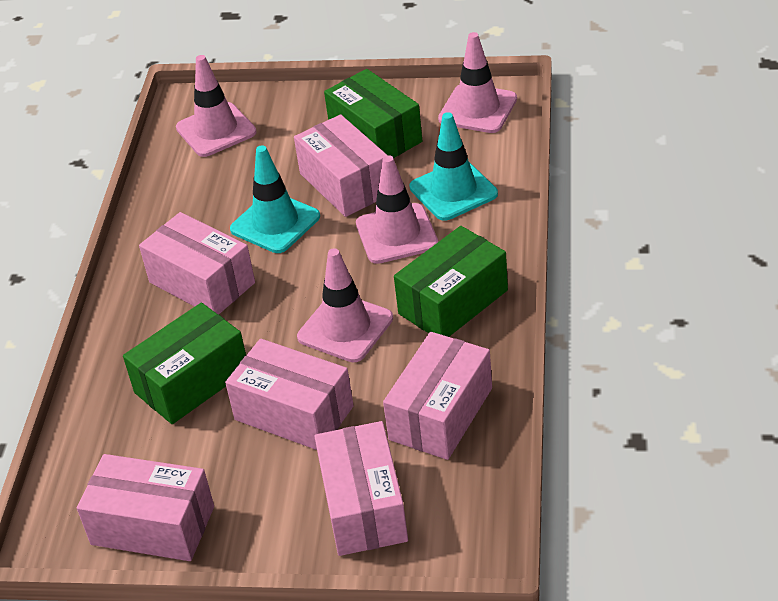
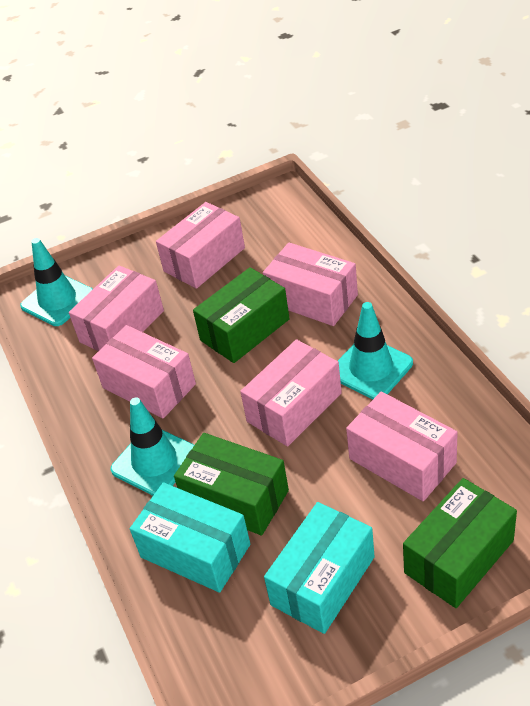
pink traffic cone: [176,55,257,157] [297,248,393,362] [356,155,438,264] [438,32,517,133] = 4 -> none = 0
turquoise box: none = 0 -> [130,483,250,593] [264,502,375,634] = 2
turquoise traffic cone: [230,145,320,253] [410,112,498,221] = 2 -> [20,238,93,326] [110,397,194,496] [338,302,413,399] = 3

